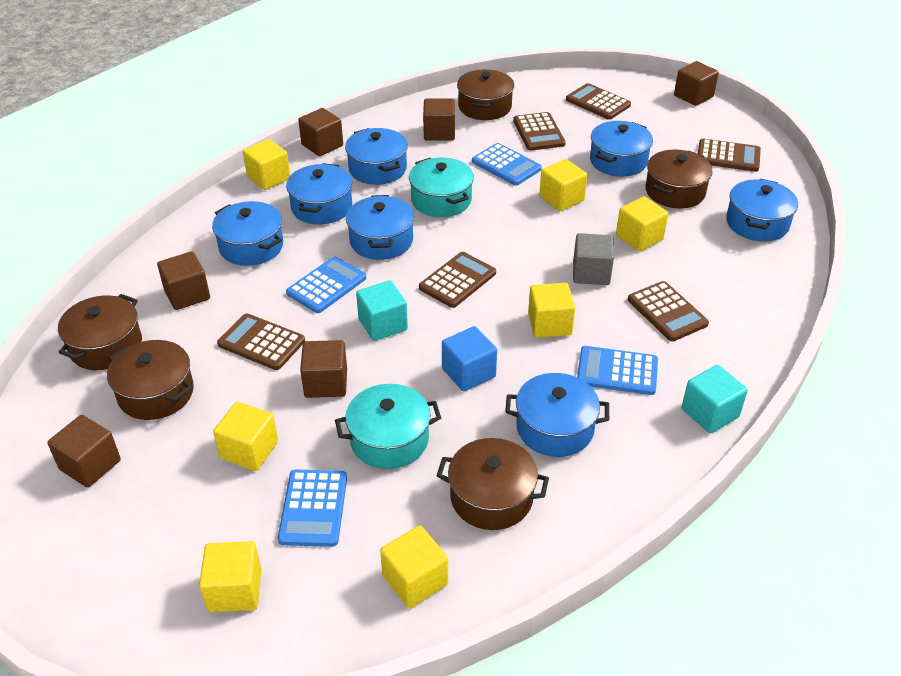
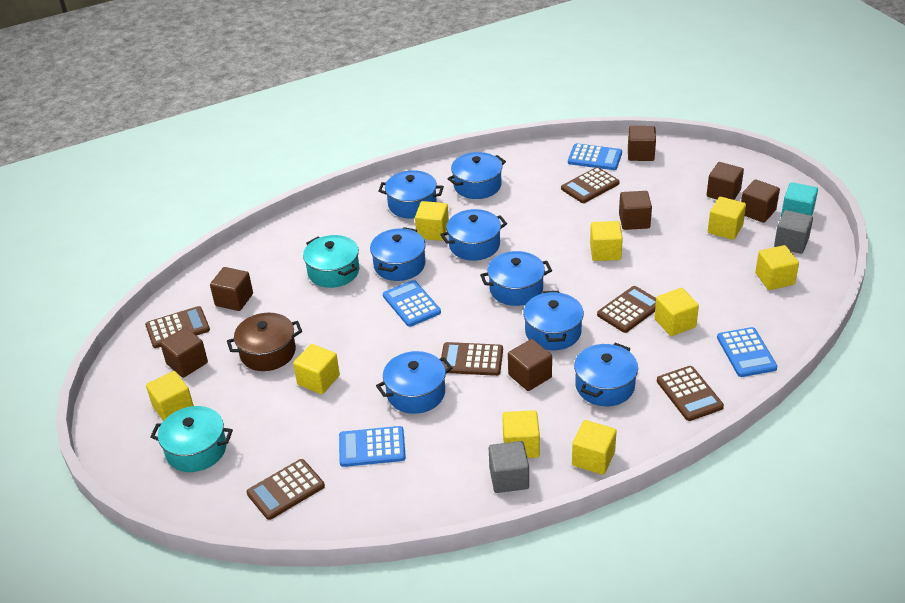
blue cube: [442,326,497,391] = 1 -> none = 0
blue pot: [212,201,283,266] [286,163,352,225] [345,128,408,185] [346,195,414,260] [505,373,609,457] [590,121,653,177] [726,179,798,242] = 7 -> [370,227,426,281] [376,351,452,414] [378,170,444,218] [440,209,507,261] [447,152,506,199] [480,251,552,306] [523,291,584,350] [574,343,638,406] = 8
brown cube: [47,415,121,488] [157,251,210,310] [298,108,343,156] [300,340,347,398] [423,99,455,141] [674,61,719,106] = 6 -> [160,327,208,378] [210,267,253,311] [508,339,552,391] [619,191,652,230] [628,126,656,161] [707,162,744,200] [741,179,780,223] = 7
brown pot: [58,294,142,370] [107,340,194,420] [437,438,549,530] [457,69,514,120] [646,150,713,209] = 5 -> [227,313,302,371] = 1
grey cube: [573,233,614,285] = 1 -> [489,441,529,493] [774,210,813,254] = 2
turquoise cube: [356,280,408,341] [682,365,748,433] = 2 -> [781,182,818,217] = 1
yellow cube: [199,541,262,612] [213,402,278,471] [243,139,290,190] [380,525,448,608] [528,283,575,338] [539,159,587,211] [616,196,669,252] = 7 -> [146,371,194,421] [293,344,340,394] [415,201,449,241] [502,410,540,458] [572,420,617,475] [590,221,623,261] [654,288,699,336] [708,197,746,240] [755,245,799,290] = 9

